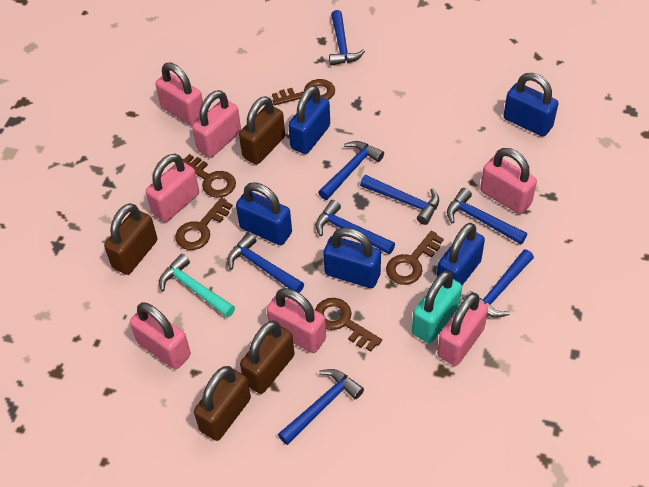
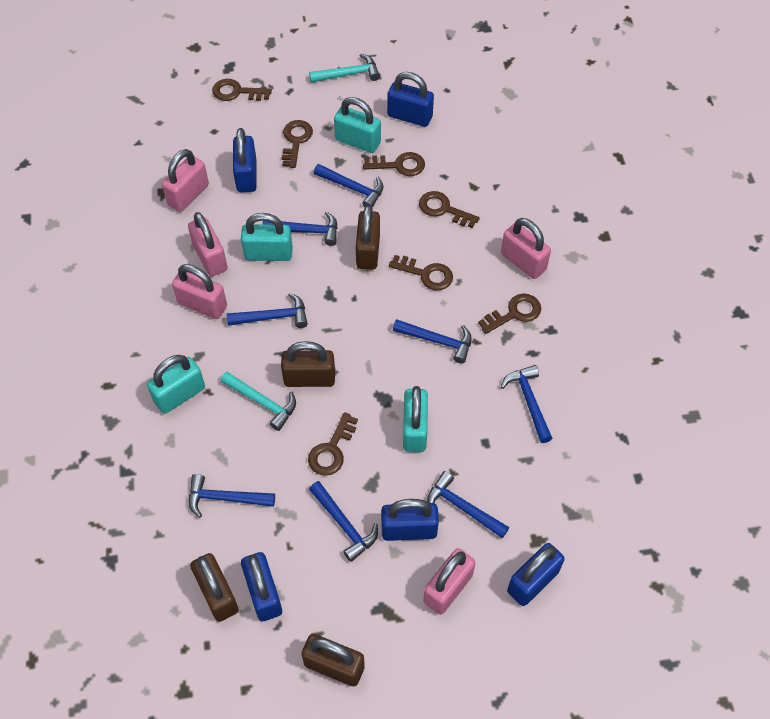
brown key: [175,197,233,250] [182,154,236,198] [272,79,335,105] [315,298,382,352] [386,231,444,285] = 5 -> [212,79,272,101] [282,120,313,168] [308,412,358,476] [363,152,425,176] [389,255,453,290] [419,191,480,228] [478,294,541,334] = 7
pink padlock: [130,302,191,369] [146,154,199,222] [155,62,203,126] [192,90,241,158] [267,288,326,353] [437,293,488,366] [480,148,537,214] = 7 -> [162,149,209,212] [172,264,227,319] [188,212,228,276] [423,548,476,615] [501,218,551,279] = 5
turquoise hammer: [159,254,235,318] = 1 -> [220,372,296,431] [309,54,380,83] = 2
turquoise padlock: [412,271,462,343] = 1 -> [147,355,205,414] [241,213,293,261] [334,97,381,153] [403,386,428,452] = 4

